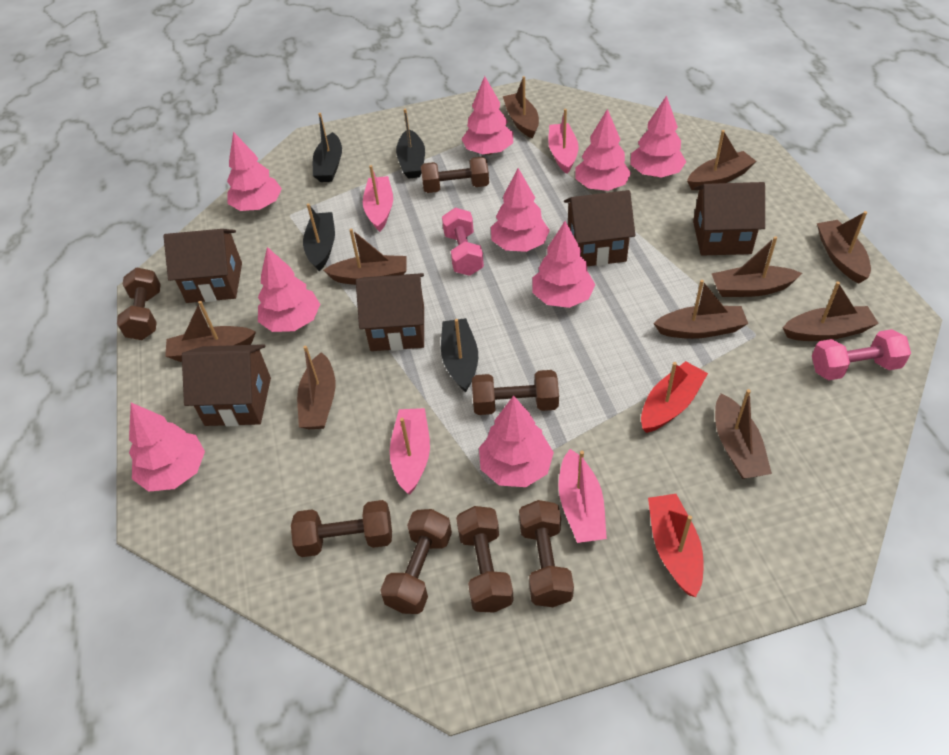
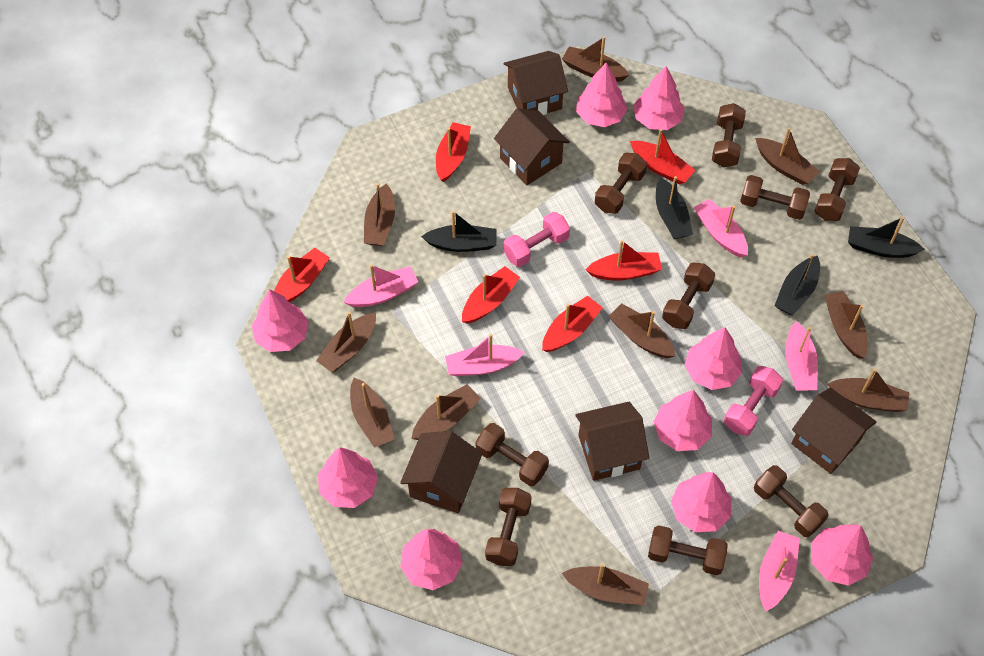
brown dumbbell: [117,268,161,340] [291,500,392,557] [380,509,452,614] [421,157,489,193] [456,506,514,613] [472,370,559,415] [519,500,574,607] = 7 -> [476,423,549,486] [485,488,532,566] [595,153,647,214] [648,525,728,575] [662,262,715,329] [712,103,746,167] [740,175,810,220] [754,465,829,537] [814,158,860,221] = 9
pink boat: [363,165,393,232] [390,408,430,494] [548,109,579,174] [559,449,607,543] = 4 -> [344,265,418,307] [445,334,525,376] [694,199,748,257] [759,531,800,611] [785,321,818,391] = 5
red boat: [641,361,708,433] [648,494,704,597] = 2 -> [274,248,330,302] [436,122,471,182] [462,266,520,324] [542,295,603,352] [585,240,662,281] [630,129,695,184] = 6

